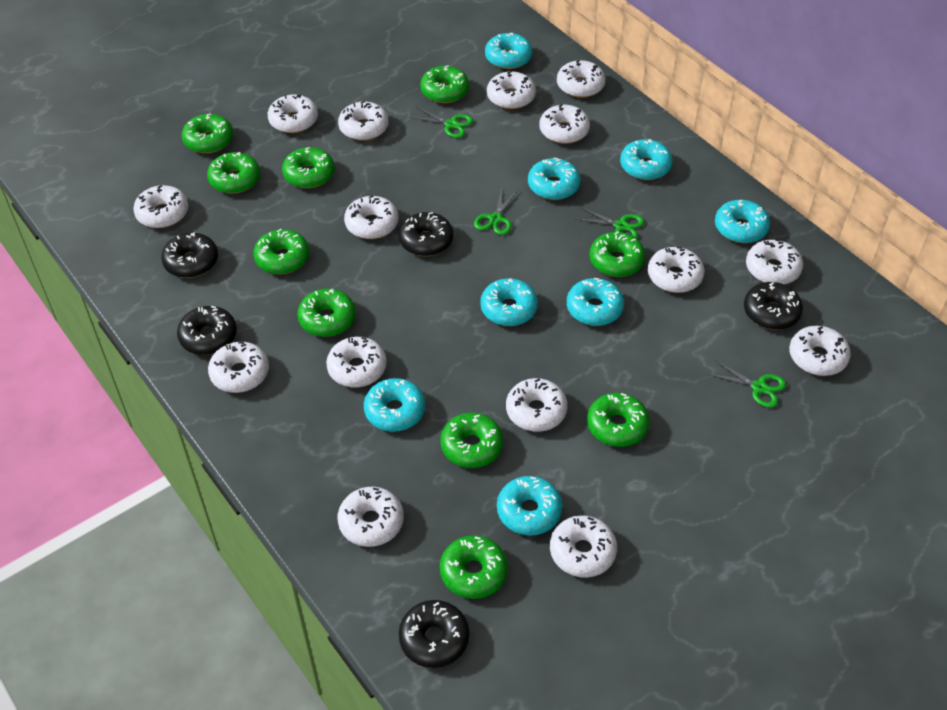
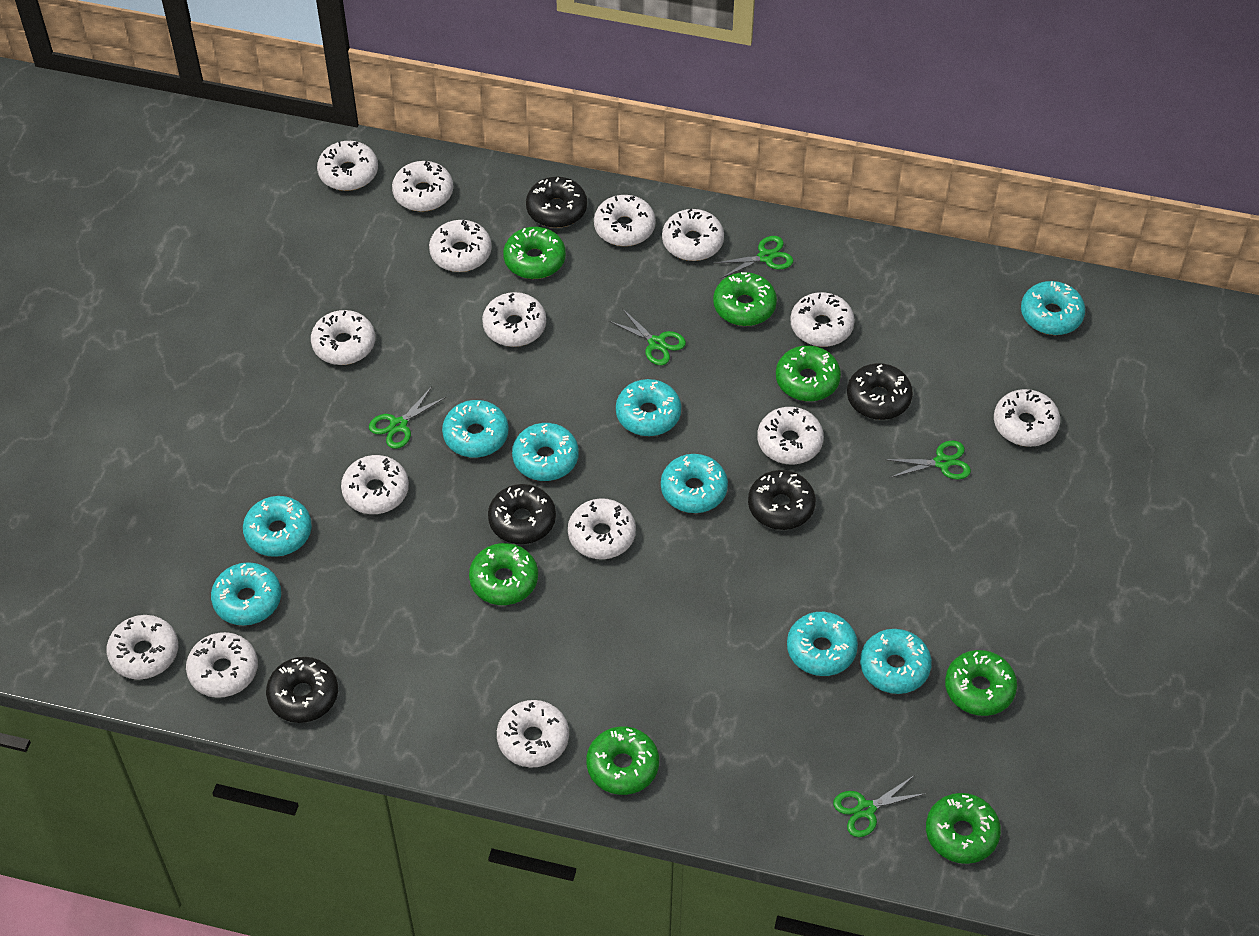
green donut: [182,113,233,153] [207,152,260,194] [253,229,309,274] [282,147,335,188] [297,289,356,337] [420,66,469,103] [440,413,503,468] [440,535,508,599] [587,393,650,447] [589,231,646,277] = 10 -> [469,543,538,605] [503,227,566,279] [586,726,659,795] [713,272,777,326] [776,345,841,401] [926,793,1001,864] [945,650,1017,716] = 7
green scissors: [410,107,473,138] [474,188,518,235] [576,207,644,239] [708,361,786,408] = 4 -> [369,387,446,449] [609,308,686,365] [713,236,793,278] [833,775,927,837] [885,441,971,480] = 5
turquoise donut: [364,378,425,432] [480,278,538,326] [485,32,533,69] [497,476,563,536] [528,158,580,200] [567,278,624,326] [620,139,673,180] [715,199,770,243] = 8 -> [211,562,281,625] [243,496,312,557] [442,400,509,458] [512,423,579,481] [616,379,681,436] [661,454,728,513] [787,612,858,676] [860,629,932,694] [1021,281,1085,335] = 9

